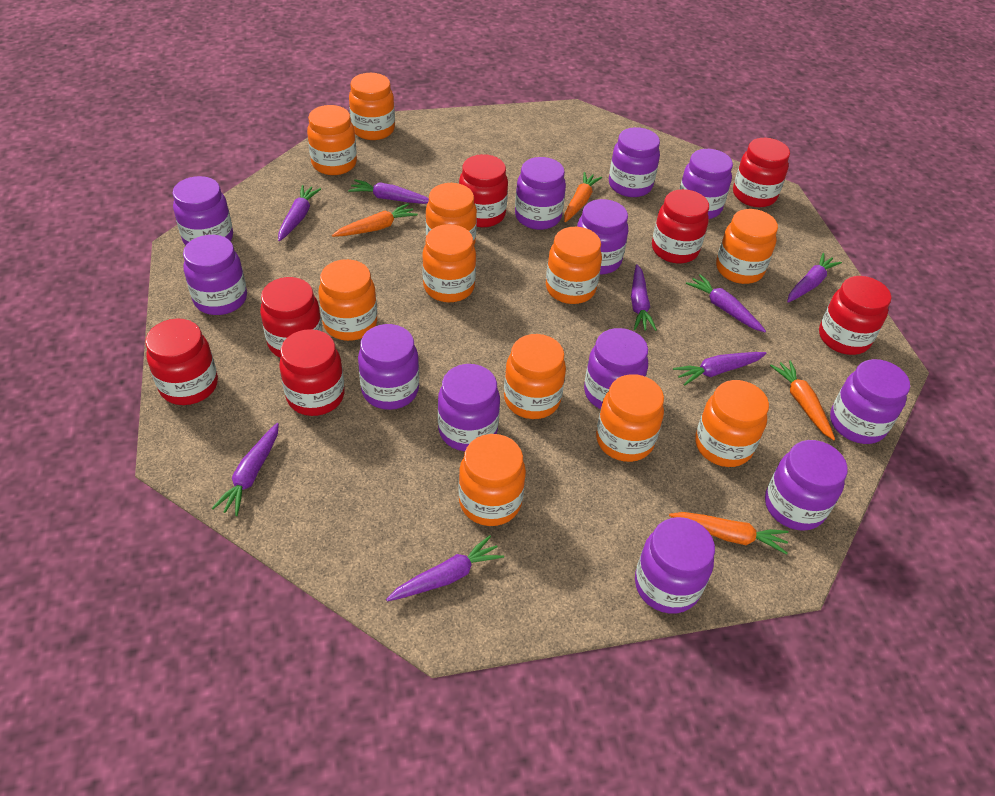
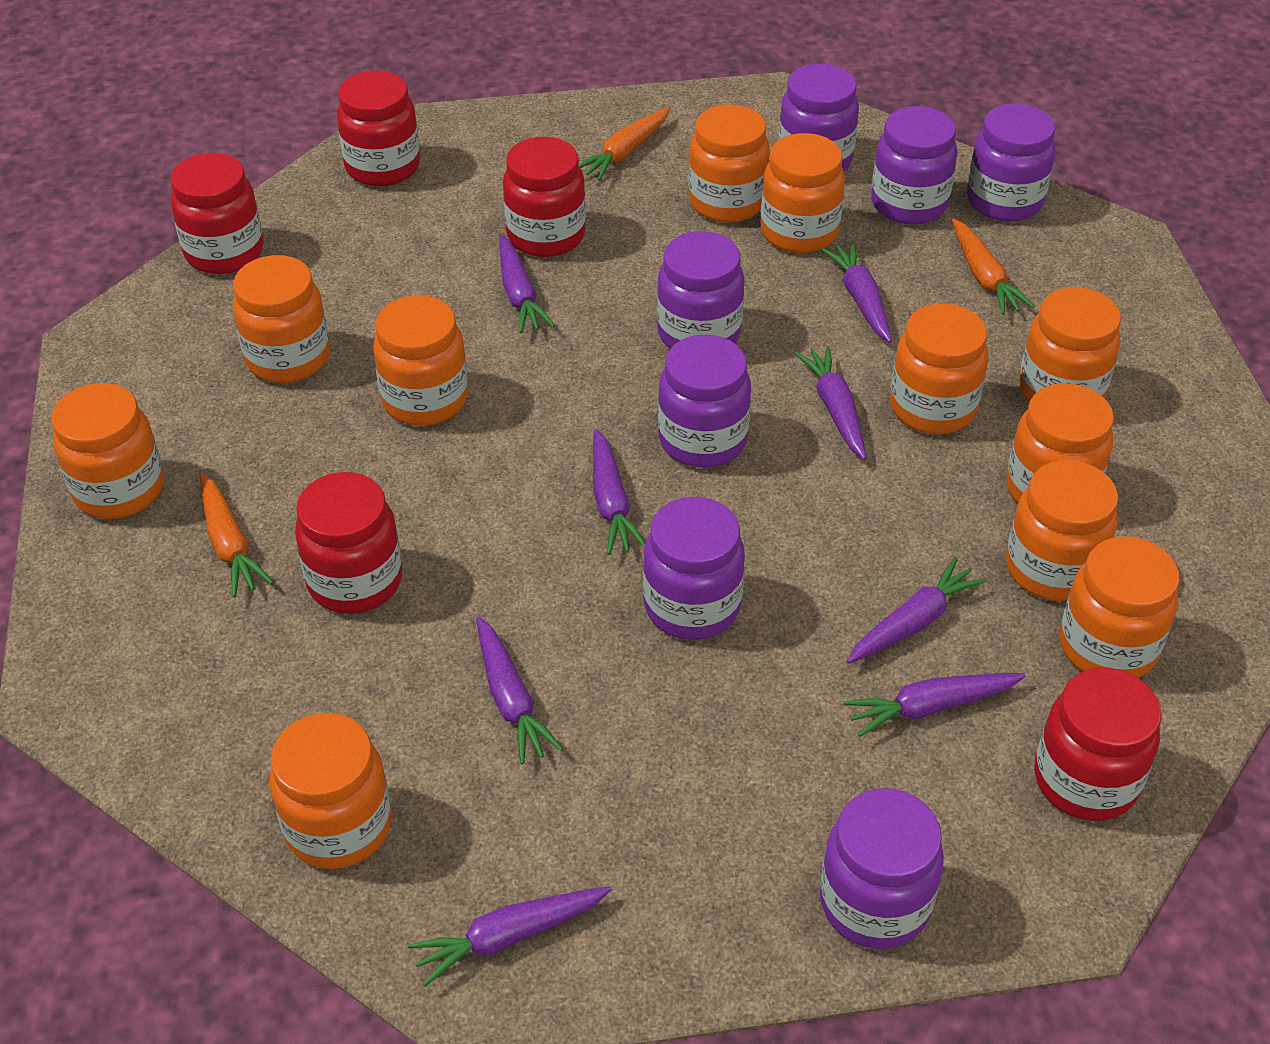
orange carrot: [332,203,418,237] [564,172,602,222] [669,512,789,555] [770,360,835,440] = 4 -> [200,473,273,597] [579,108,670,181] [952,218,1034,315] = 3
purple jar: [172,176,233,246] [183,235,247,315] [358,324,419,410] [438,364,500,451] [515,157,566,230] [577,199,628,275] [584,328,648,409] [609,127,660,197] [635,517,715,614] [679,149,733,219] [765,440,848,531] [830,359,910,444] = 12 -> [643,497,745,640] [657,231,745,349] [658,335,751,468] [778,64,859,171] [820,788,944,949] [871,106,957,225] [967,103,1056,222] = 7
red jar: [145,318,218,405] [260,277,323,358] [279,329,345,416] [459,154,508,227] [652,189,709,263] [733,138,790,207] [819,276,891,355] = 7 -> [170,153,264,274] [295,472,402,614] [337,71,420,187] [503,137,586,257] [1034,668,1161,821] = 5

